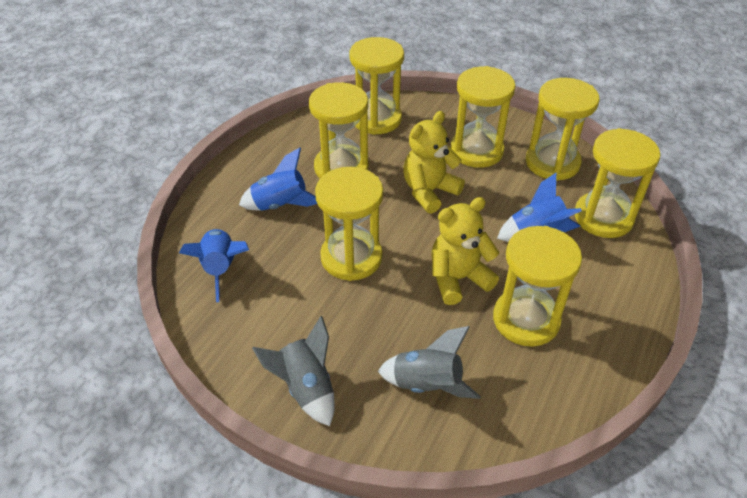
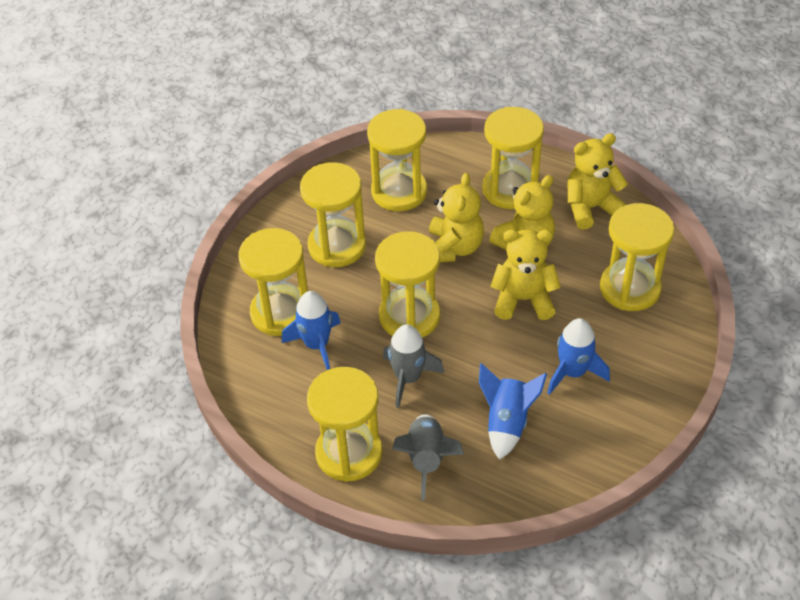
yellow teddy bear: [403,111,465,214] [432,197,499,305] = 2 -> [429,173,484,262] [489,175,555,250] [490,229,561,320] [567,133,628,230] = 4

